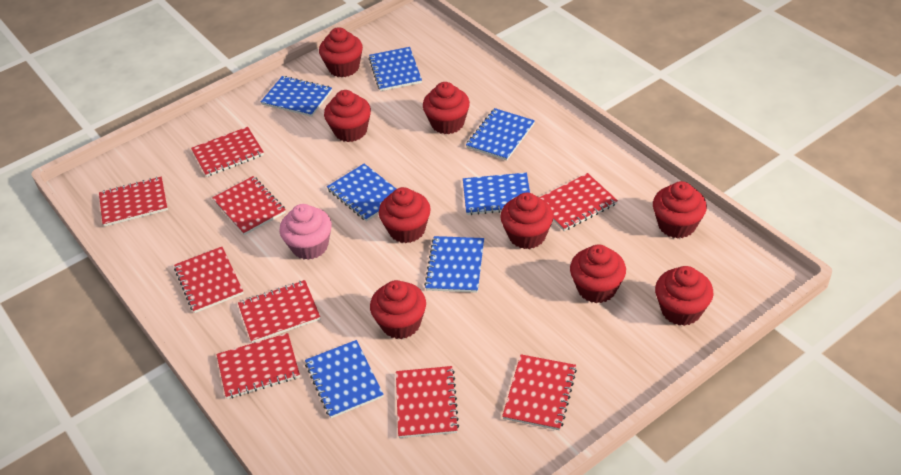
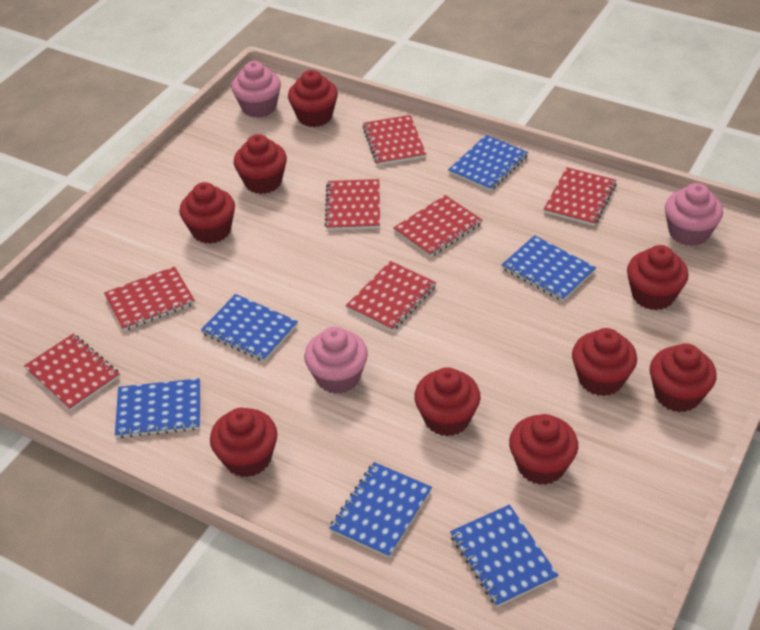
blue notebook: [261,76,332,117] [305,340,384,418] [327,164,396,222] [369,47,422,91] [424,236,484,293] [463,173,530,215] [466,108,535,161] = 7 -> [115,378,200,438] [201,294,298,362] [329,462,432,558] [448,135,528,191] [450,505,558,607] [501,235,596,301] = 6
pink cupcake: [279,204,332,260] = 1 -> [232,61,281,118] [304,327,368,394] [665,183,723,246] = 3
red notebook: [99,177,168,227] [174,247,244,313] [191,127,264,177] [212,176,286,235] [216,333,300,399] [238,280,320,343] [396,366,459,438] [502,354,577,430] [539,173,618,231] = 9 -> [24,334,120,411] [104,266,195,331] [325,179,380,230] [346,261,436,331] [362,115,426,165] [393,195,483,257] [543,167,617,226] = 7

